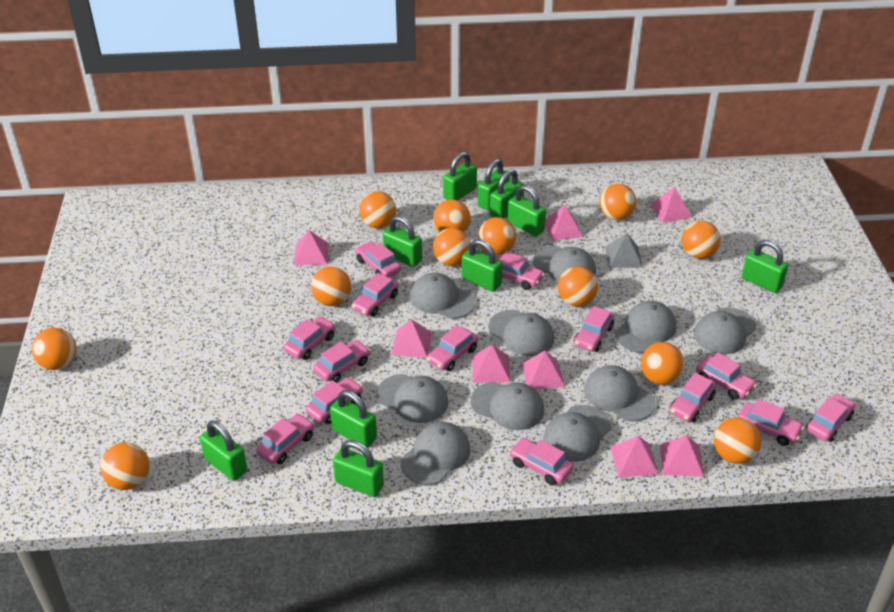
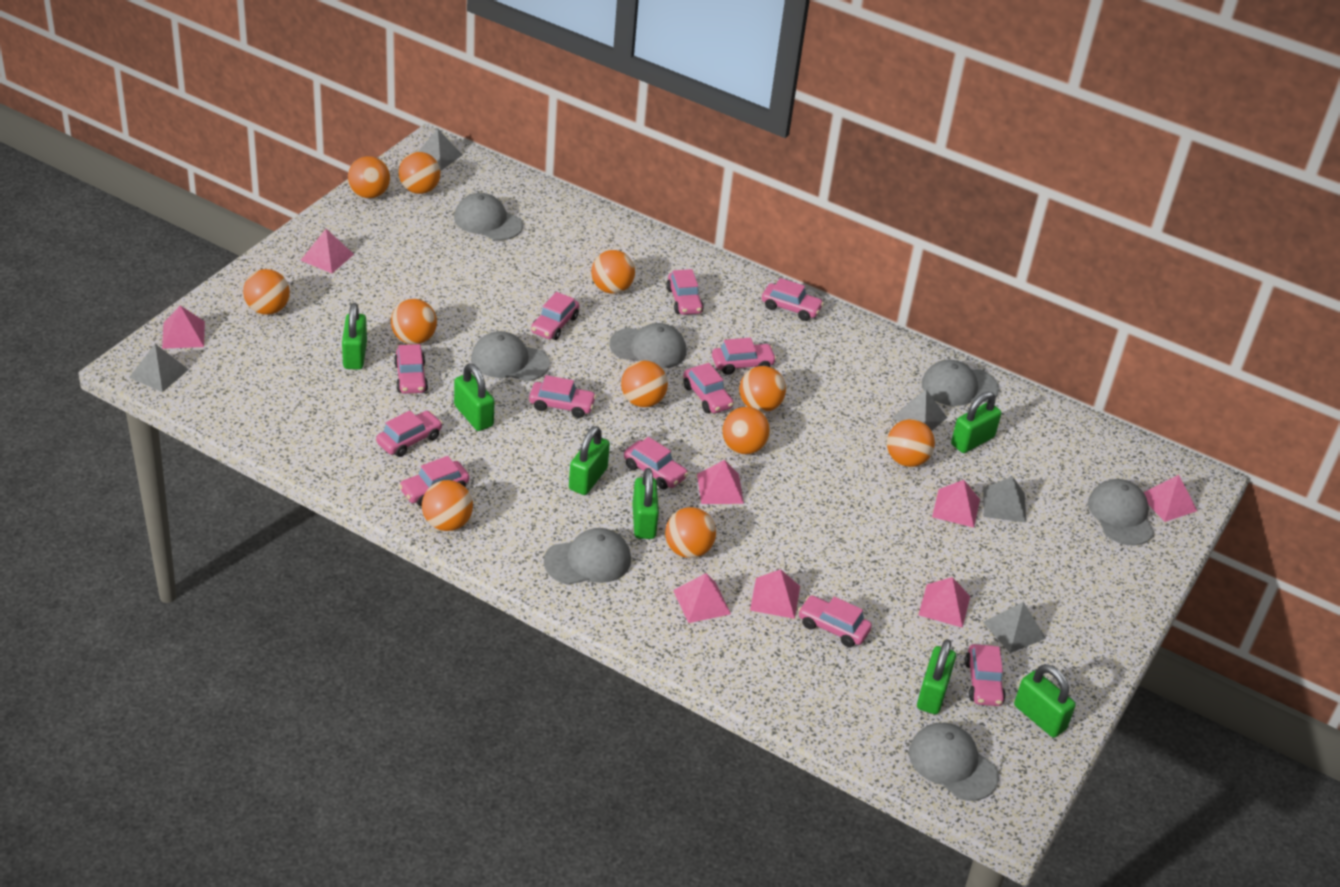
green padlock: [200,421,247,481] [330,390,377,448] [333,440,384,497] [383,216,422,267] [443,152,477,200] [461,239,503,292] [478,159,510,211] [490,169,524,218] [508,185,546,236] [742,240,788,293] = 10 -> [342,303,367,370] [454,363,495,431] [569,426,610,495] [632,468,659,539] [917,639,956,714] [951,392,1001,453] [1014,664,1076,737] = 7
grey cap: [376,374,449,423] [401,422,470,485] [410,273,476,319] [471,382,544,430] [488,310,554,356] [533,246,596,282] [543,405,611,462] [584,365,656,422] [615,301,676,353] [694,307,756,354] = 10 -> [454,193,523,241] [471,331,550,381] [544,528,631,585] [609,323,686,369] [909,723,999,801] [922,360,999,406] [1088,479,1154,546] = 7
grey pyramid: [605,233,643,268] = 1 -> [129,344,189,392] [418,129,462,170] [892,390,947,431] [983,477,1026,522] [983,602,1046,653] = 5
orange ball: [32,328,77,370] [100,442,150,490] [311,266,351,306] [359,191,396,228] [433,199,471,232] [433,228,471,266] [478,217,516,255] [558,266,598,306] [599,184,636,220] [641,342,685,385] [682,221,721,259] [714,417,762,464] = 12 -> [243,269,290,315] [348,156,390,198] [391,299,437,345] [399,152,440,194] [422,480,473,531] [591,250,635,294] [621,360,668,407] [665,507,716,558] [722,407,770,454] [739,366,786,412] [887,419,935,467] = 11
pink car: [256,414,314,464] [283,316,335,360] [306,377,363,424] [313,340,370,382] [351,273,399,317] [355,241,401,277] [427,325,478,371] [495,251,545,290] [509,438,573,485] [574,306,614,352] [670,373,717,422] [696,353,757,400] [738,399,804,446] [806,394,855,442] = 14 -> [376,411,443,457] [394,344,428,394] [399,456,469,506] [529,375,596,418] [531,292,579,340] [624,437,688,490] [666,269,704,315] [683,363,733,413] [712,338,777,375] [762,278,824,321] [798,596,872,647] [965,644,1006,706] = 12

